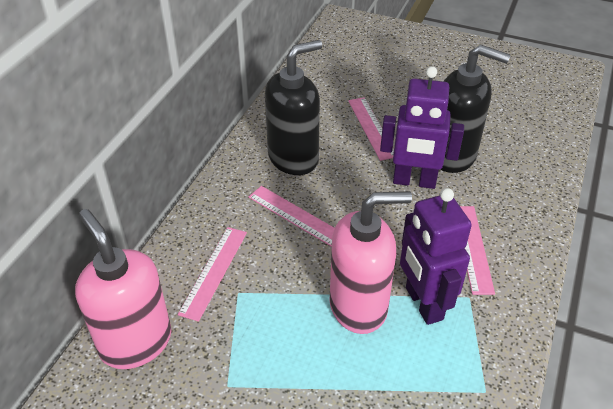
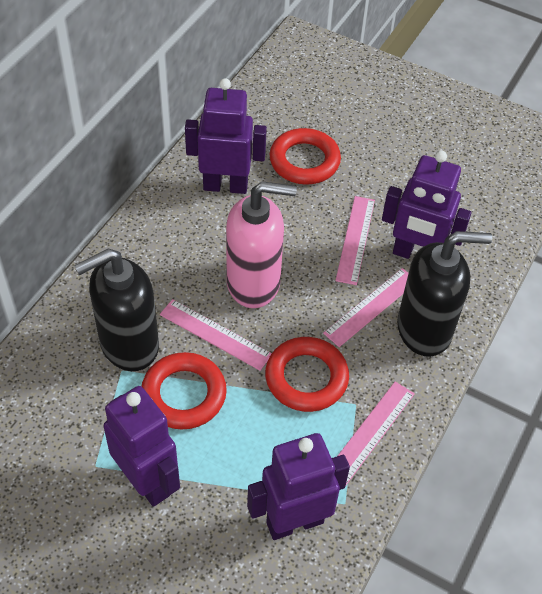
pink soap dispenser: [75,209,171,369] [330,191,412,334] = 2 -> [226,181,297,308] = 1
purple robot: [380,66,464,189] [400,188,472,325] = 2 -> [103,386,180,507] [185,78,267,194] [247,433,350,540] [382,151,471,259] = 4
red ring: none = 0 -> [141,352,227,429] [265,337,349,412] [270,128,341,184] = 3

